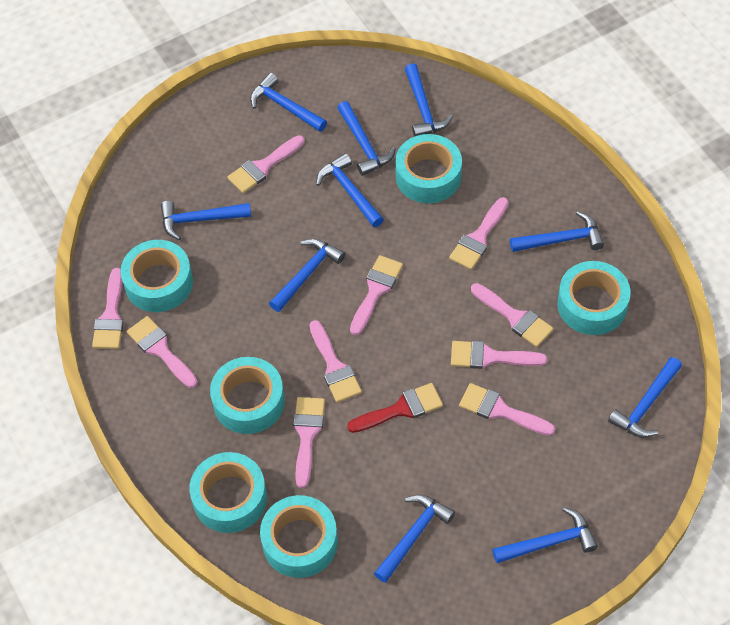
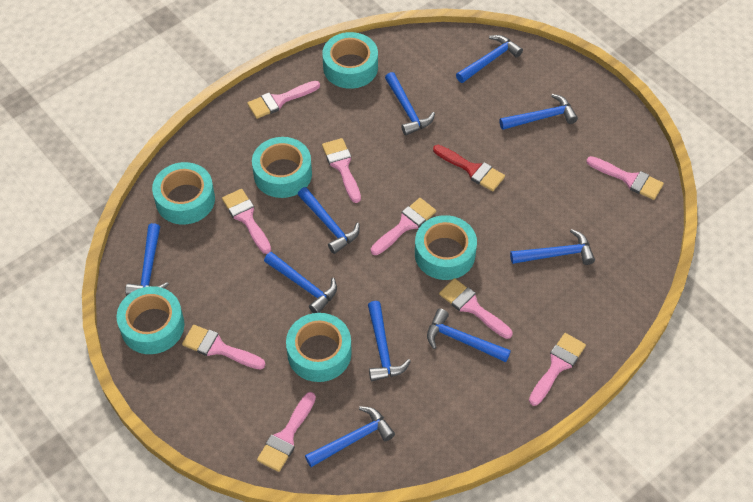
pink brush: [92,268,124,349] [127,316,197,388] [228,135,305,193] [293,397,325,488] [309,320,362,403] [350,255,403,335] [449,197,508,270] [451,341,547,369] [459,383,555,436] [471,283,554,347] = 10 -> [182,325,265,370] [222,189,271,254] [247,81,320,119] [257,392,316,472] [322,138,361,203] [371,198,436,255] [439,278,512,339] [529,333,586,406] [586,156,664,200] = 9

